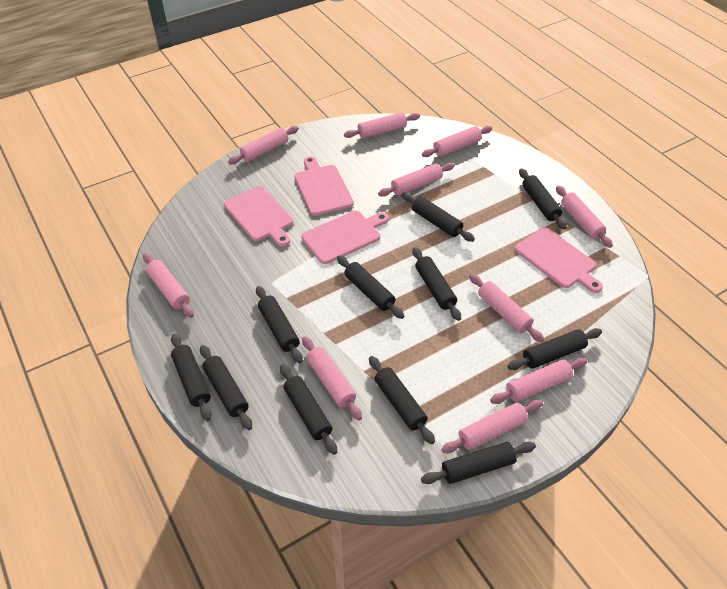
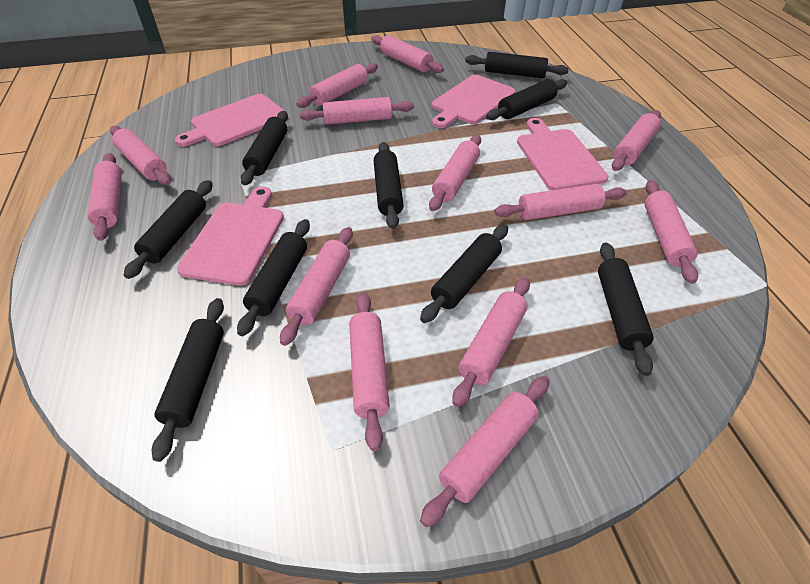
black rolling pin: [171,333,212,421] [200,345,252,430] [256,286,303,363] [280,364,337,455] [337,255,404,319] [369,356,435,444] [402,193,475,242] [412,247,461,321] [421,442,536,484] [507,328,602,370] [519,168,567,230] = 11 -> [124,180,213,279] [152,298,224,462] [237,219,310,336] [240,111,288,185] [374,142,404,229] [420,224,508,323] [465,52,569,78] [486,79,567,120] [598,242,654,376] = 9
pink rolling pin: [143,253,194,318] [228,126,299,164] [302,336,362,420] [344,112,420,138] [378,163,455,197] [422,126,492,157] [441,400,543,453] [469,273,544,342] [490,358,587,404] [556,185,613,248] = 10 -> [87,153,122,241] [110,126,171,185] [280,227,353,346] [297,63,378,108] [299,97,414,125] [349,292,390,451] [371,35,444,73] [420,376,549,527] [429,135,481,211] [453,277,530,407] [494,184,627,220] [612,110,661,171] [645,180,698,284] = 13

